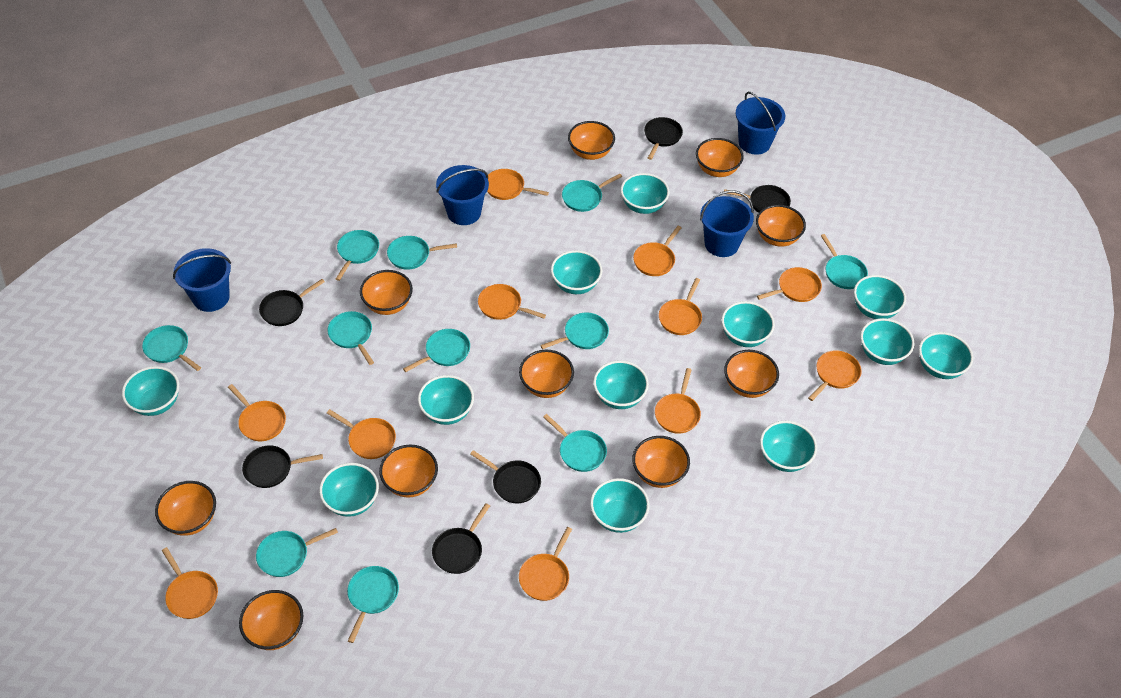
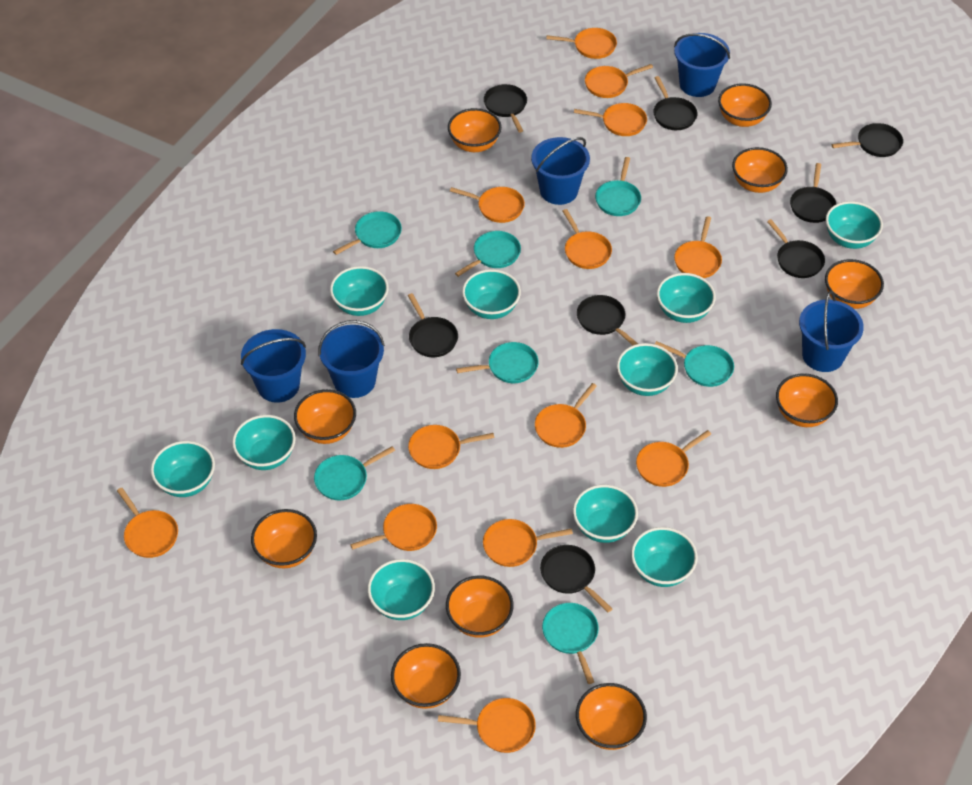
black pan: [242,445,323,488] [259,279,325,326] [432,503,490,574] [470,450,541,503] [644,117,683,160] [724,185,791,213] = 6 -> [408,293,458,357] [484,84,527,133] [540,545,612,612] [577,295,638,345] [653,76,698,130] [767,219,825,278] [790,163,836,223] [832,123,903,157] = 8
blue bucket: [173,248,231,312] [436,165,489,225] [700,190,754,257] [735,92,785,155] = 4 -> [241,329,306,403] [318,320,385,398] [531,137,590,205] [674,33,730,97] [799,291,864,372] = 5
orange pan: [162,547,218,619] [228,384,286,441] [327,409,396,459] [478,284,546,320] [487,169,549,200] [519,527,572,601] [633,226,682,276] [655,368,701,434] [659,278,702,335] [757,267,822,302] [808,350,862,401] = 11 -> [117,488,178,558] [350,504,437,551] [408,425,494,469] [438,698,536,753] [450,187,525,223] [483,519,573,567] [535,383,597,448] [546,28,617,59] [563,209,612,269] [574,103,647,136] [585,64,653,98] [636,430,711,487] [674,216,722,278] = 13
turquoise bowl: [122,366,179,416] [319,463,379,517] [418,375,474,425] [551,250,602,294] [590,478,649,533] [593,361,649,409] [621,173,670,214] [722,301,775,347] [760,421,817,472] [854,275,906,319] [860,318,914,365] [919,332,973,379] = 12 -> [151,441,215,497] [232,415,296,470] [330,266,389,316] [367,559,435,620] [462,269,521,319] [573,484,638,543] [617,343,678,396] [631,527,698,587] [657,273,716,323] [826,201,883,249] = 10
turquoise pan: [142,325,201,371] [256,528,338,577] [327,311,374,365] [336,230,379,281] [347,566,399,643] [387,236,457,270] [403,329,470,372] [540,312,609,349] [543,414,607,472] [562,174,622,212] [821,234,868,289] = 11 -> [314,446,395,500] [333,211,402,255] [455,231,521,277] [456,342,539,383] [542,603,599,684] [595,157,641,216] [655,341,734,387] = 7

